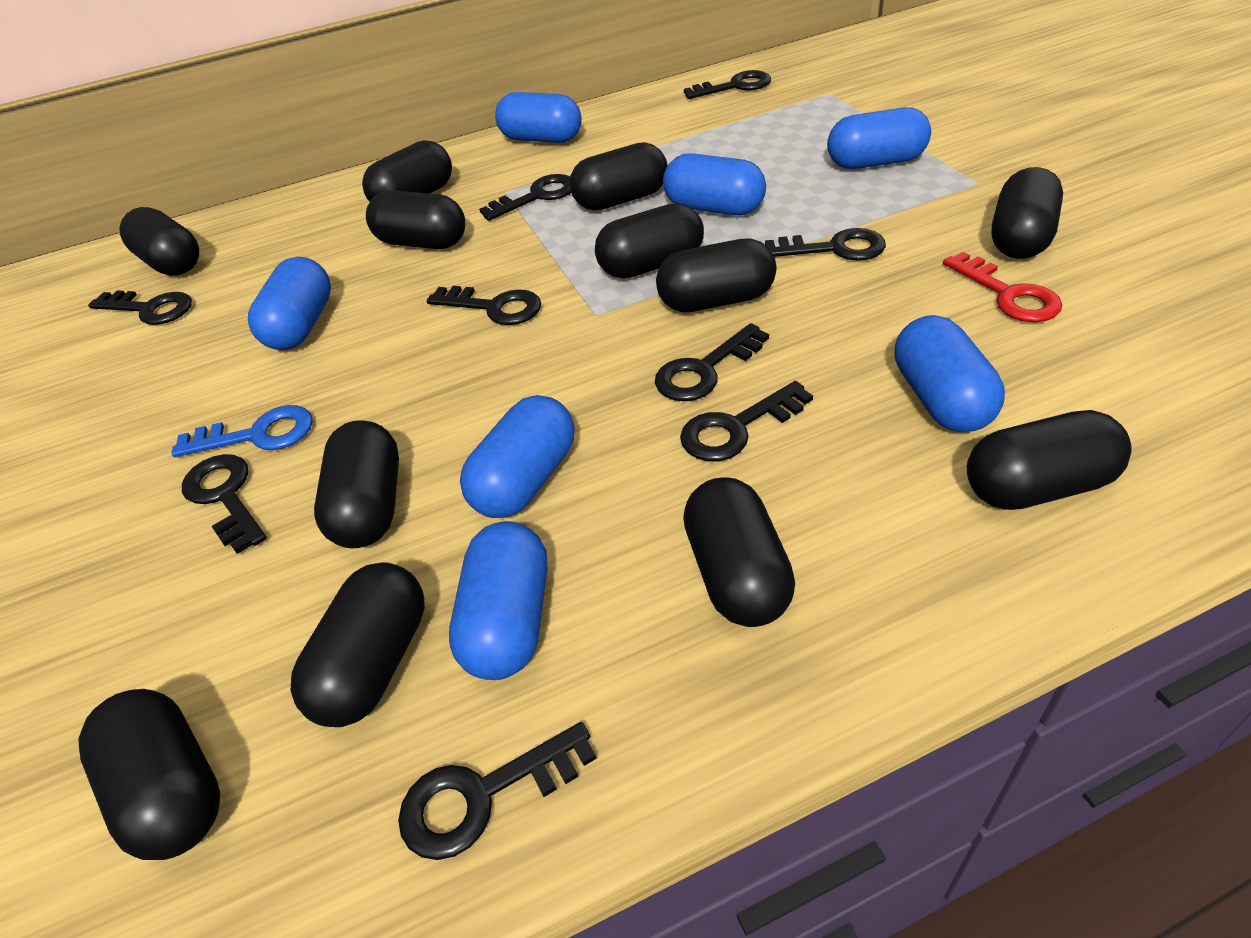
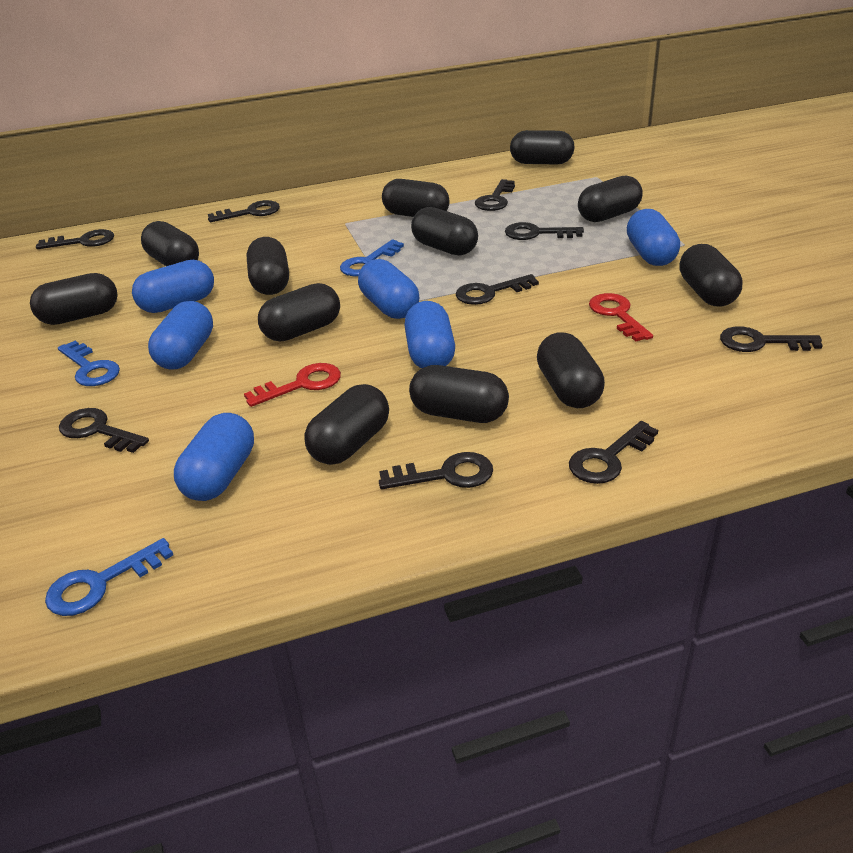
blue capsule: [248,257,331,350] [449,521,547,680] [460,395,574,518] [495,92,582,143] [663,153,766,215] [827,107,931,169] [895,315,1005,432] = 7 -> [132,260,214,313] [148,301,213,370] [174,413,254,501] [358,259,419,319] [404,301,455,368] [627,209,680,266] = 6
blue key: [171,405,313,457] = 1 -> [45,538,173,616] [58,341,120,386] [340,239,404,276] = 3
red key: [943,252,1062,322] = 1 -> [244,363,341,407] [589,293,653,341] = 2

